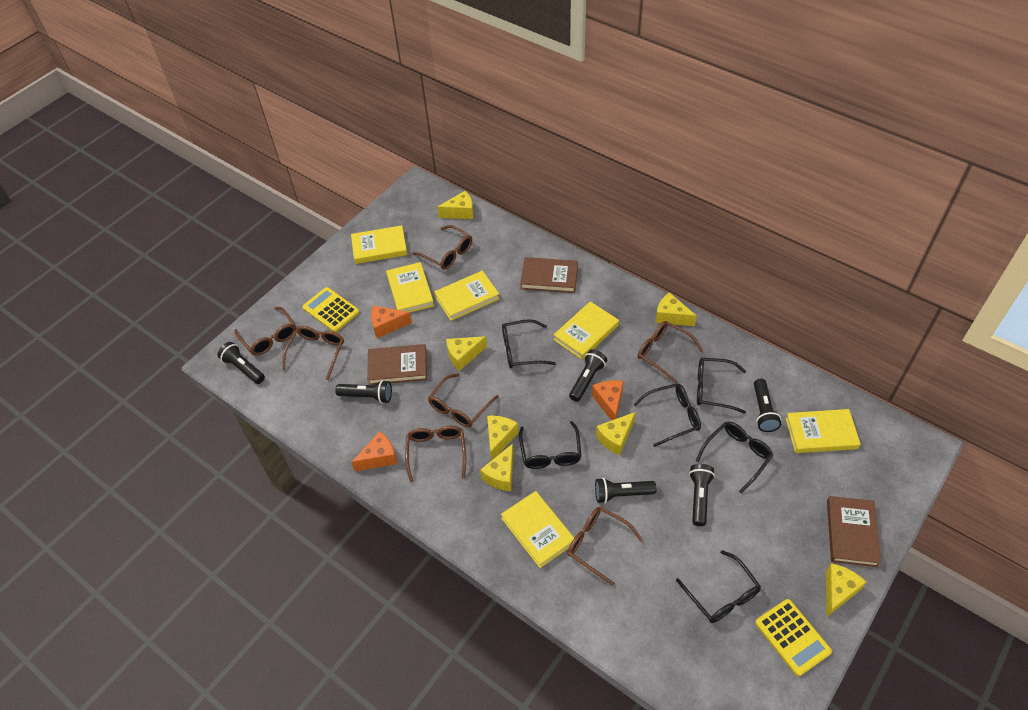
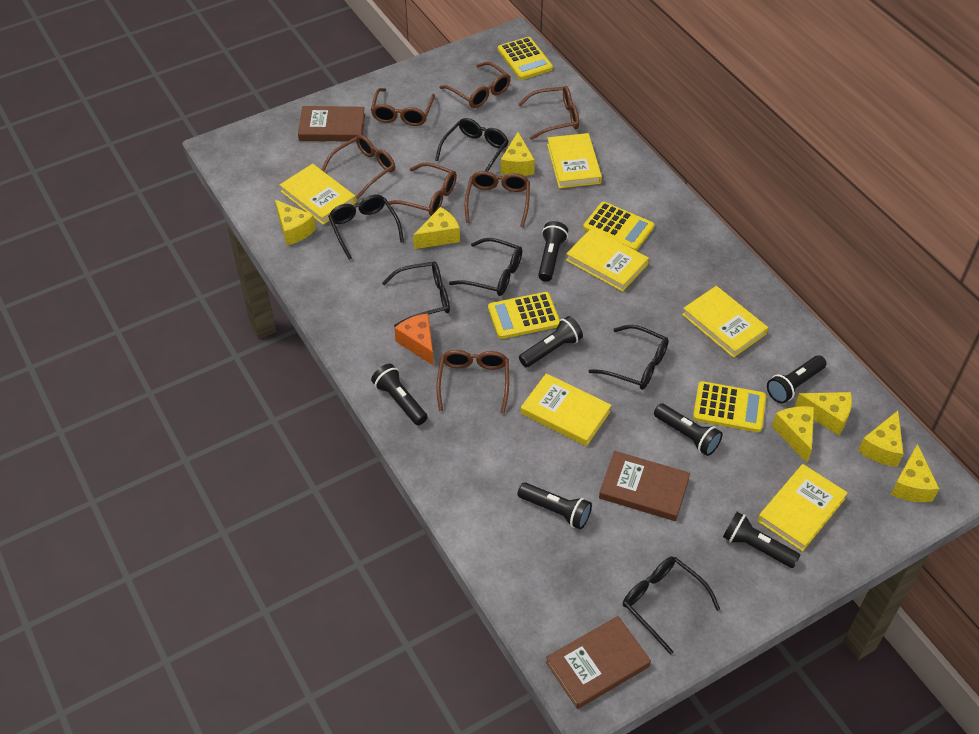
black flashlight: [217,342,265,384] [335,380,392,403] [569,349,607,402] [595,478,657,503] [689,464,715,526] [754,379,781,432] = 6 -> [371,364,428,425] [518,482,592,529] [519,316,583,367] [538,221,568,282] [654,403,723,456] [723,512,800,568] [767,355,826,403] = 7
orange cheese: [351,431,397,471] [371,305,412,338] [592,380,623,421] = 3 -> [394,314,434,366] = 1
yellow calculator: [302,287,359,332] [755,599,832,676] = 2 -> [488,292,560,339] [498,37,553,80] [583,202,654,251] [693,381,766,432] = 4

